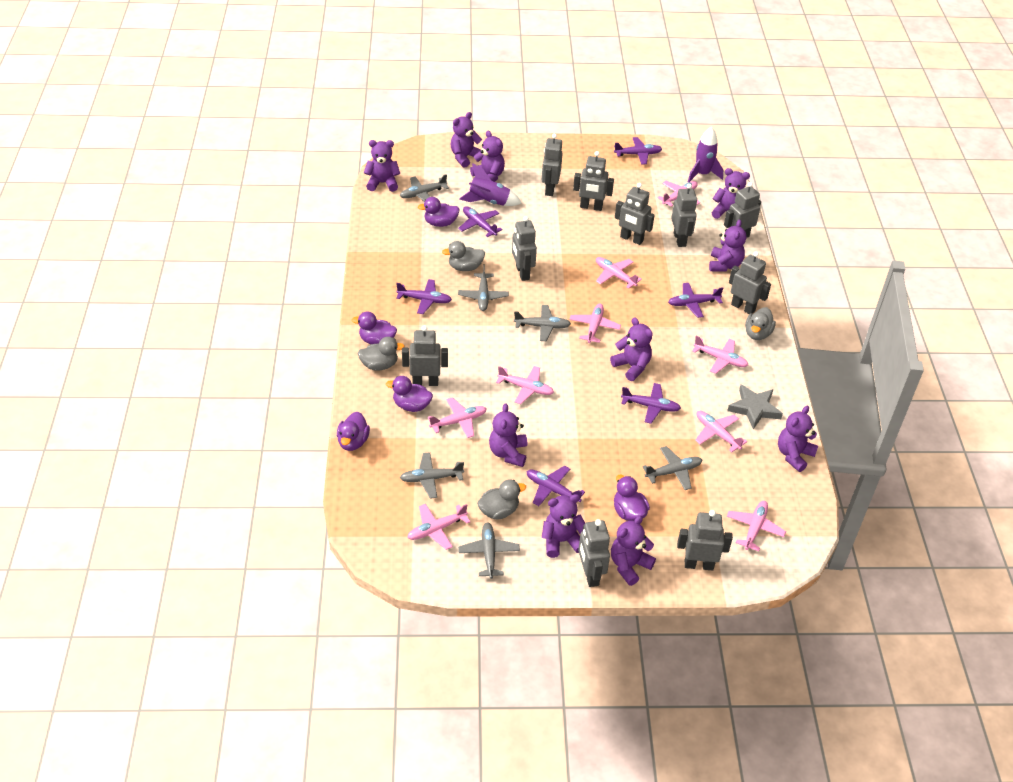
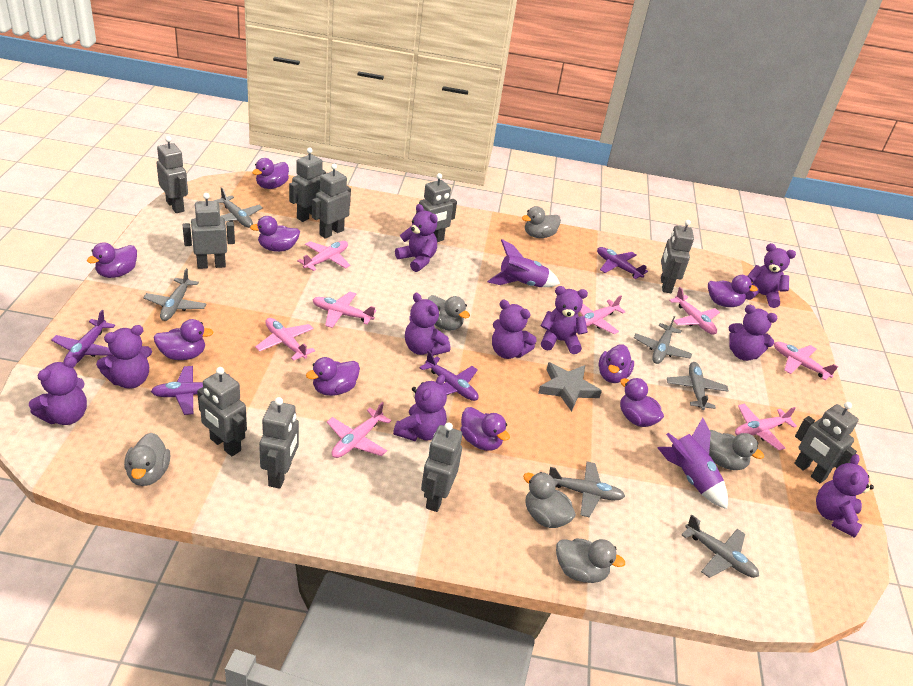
grey duck: [357,337,405,370] [442,241,485,271] [477,480,526,520] [745,307,776,340] = 4 -> [124,433,170,486] [428,295,470,330] [522,206,561,238] [523,472,576,528] [556,539,625,583] [709,430,764,470] = 6
pink plane: [407,504,470,550] [428,397,487,438] [496,366,554,404] [569,304,621,343] [596,257,642,289] [657,181,700,207] [692,336,748,374] [695,411,748,452] [727,501,786,551] = 9 -> [255,318,315,361] [297,241,350,271] [313,292,376,328] [327,402,391,458] [580,295,626,334] [669,287,720,335] [735,404,797,450] [774,342,838,381] = 8
purple duck: [337,412,370,451] [352,312,397,344] [386,376,433,412] [418,197,460,227] [614,475,650,521] = 5 -> [87,242,137,278] [154,319,214,360] [250,216,300,252] [252,158,289,189] [306,357,360,396] [460,407,510,451] [599,344,634,383] [620,378,664,427] [708,275,758,307] = 9
purple plane: [396,279,452,314] [458,206,503,237] [527,466,585,506] [614,137,662,165] [621,383,681,424] [668,283,723,318] = 6 -> [51,310,115,364] [151,366,229,415] [419,350,479,401] [597,247,648,279] = 4

